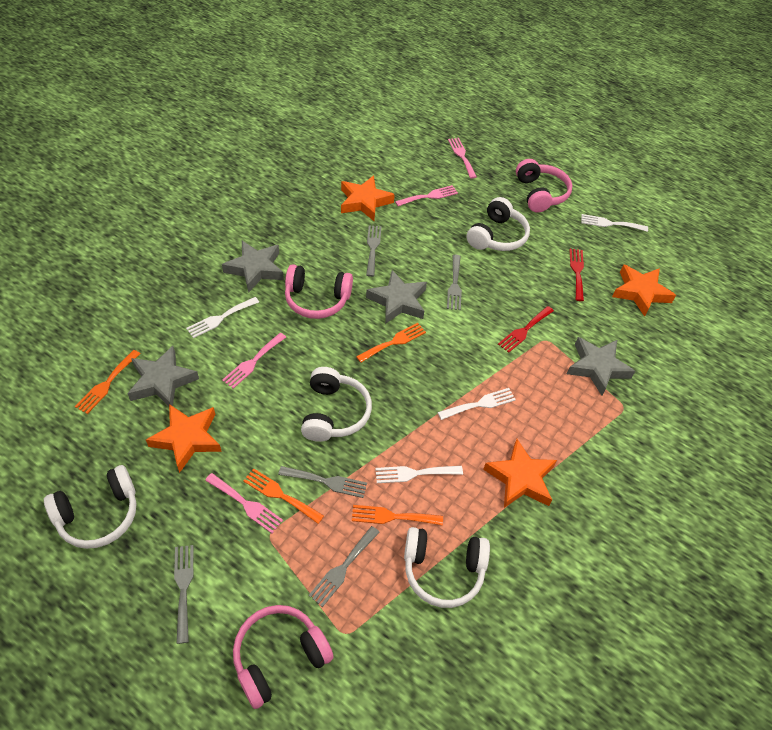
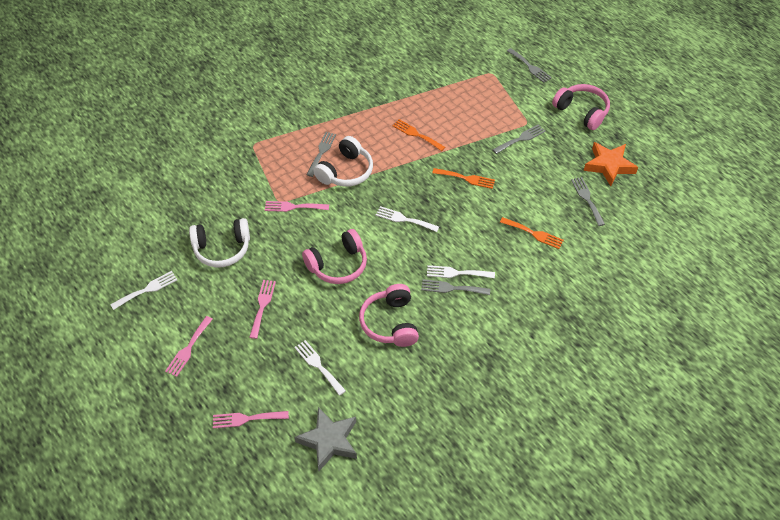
grey star: [127,346,199,406] [222,241,284,293] [366,270,427,324] [567,337,635,396] = 4 -> [295,407,357,471] = 1
orange fork: [75,350,140,414] [243,468,324,524] [352,505,443,525] [356,323,426,363] = 4 -> [392,119,445,151] [432,168,495,189] [500,217,564,249] = 3
orange star: [146,404,222,473] [341,175,395,221] [483,439,557,508] [612,264,676,317] = 4 -> [584,142,638,186] = 1
red fork: [498,306,554,353] [569,249,584,301] = 2 -> none = 0
white headphones: [44,465,136,549] [301,367,372,442] [404,527,490,608] [467,197,530,251] = 4 -> [189,218,250,268] [313,136,373,187] = 2

